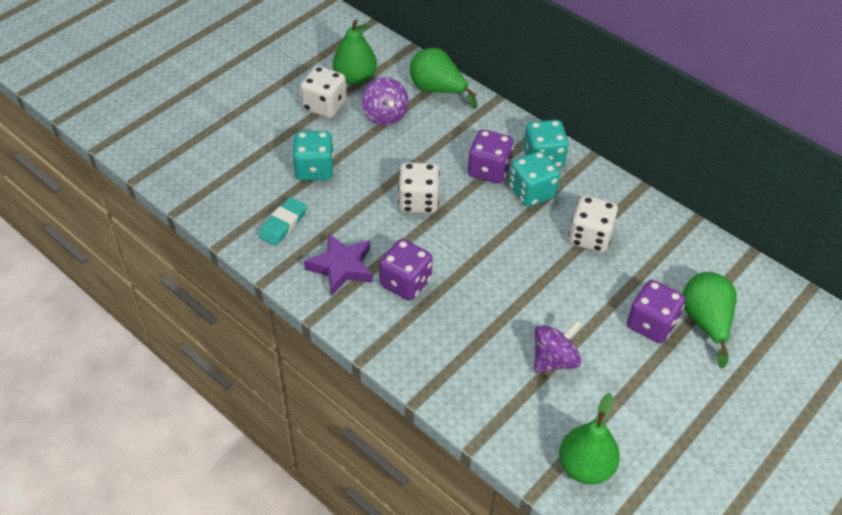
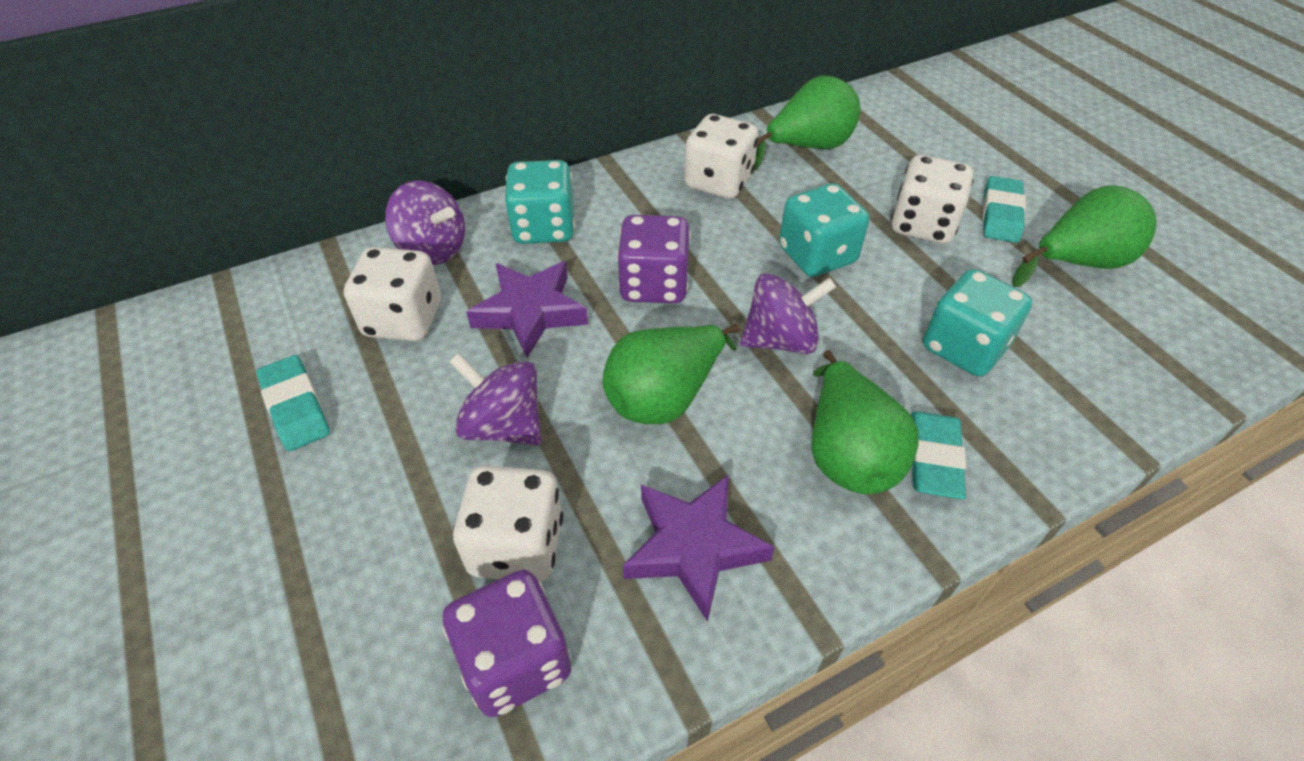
purple dice: [379,239,433,301] [468,130,514,184] [627,280,685,343] = 3 -> [443,570,571,717] [617,215,691,304] = 2
purple spinning top: [362,77,408,126] [534,320,582,373] = 2 -> [385,181,465,265] [449,353,542,446] [740,273,836,354] = 3
purple star: [304,233,373,296] = 1 -> [466,261,588,358] [623,474,775,622] = 2
turquoise eraser: [259,197,307,246] = 1 -> [256,355,330,451] [911,412,966,499] [983,176,1026,243] = 3
white dice: [300,66,347,118] [398,162,440,213] [569,196,618,252] = 3 -> [344,247,441,341] [453,465,563,582] [684,114,758,199] [891,155,974,244] = 4

